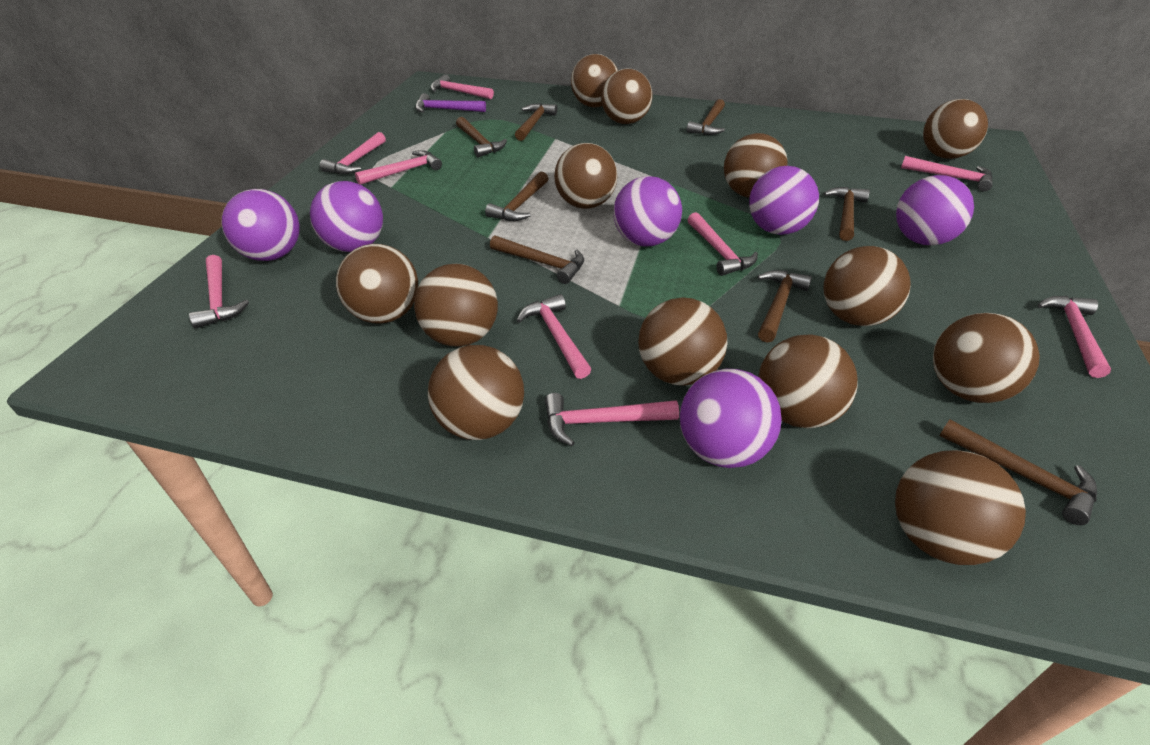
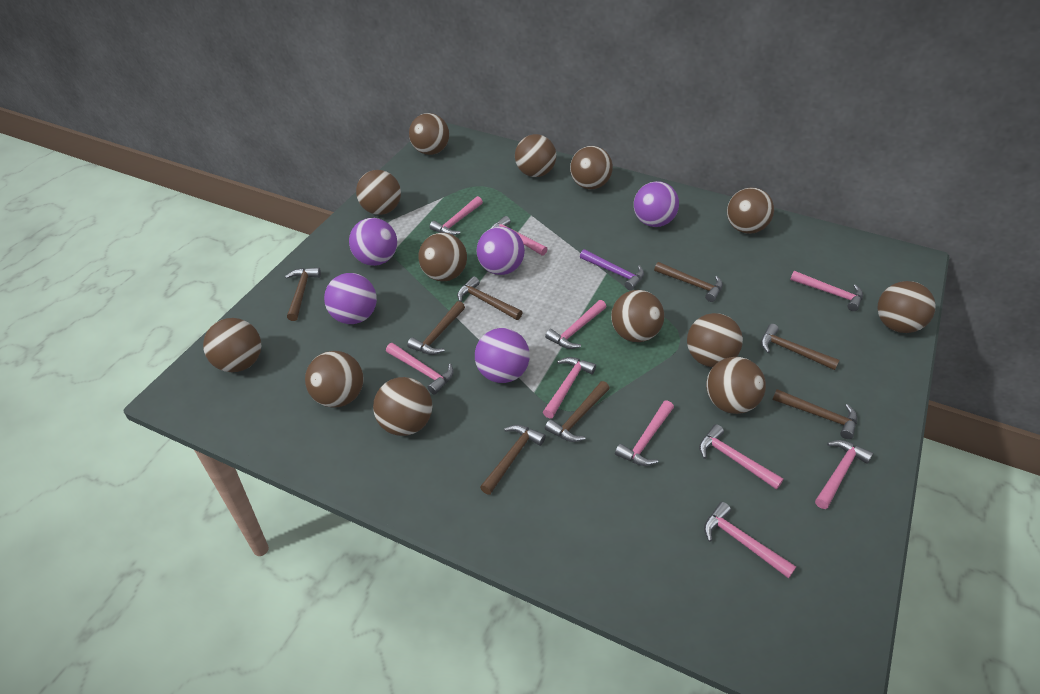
pink hammer: [189,255,249,329] [320,132,386,174] [355,150,442,185] [431,74,494,99] [517,294,591,379] [545,393,679,446] [688,212,758,276] [901,156,993,192] [1038,296,1111,378] = 9 -> [386,343,454,395] [430,196,483,235] [490,216,547,256] [543,357,596,419] [545,300,606,349] [615,401,674,466] [699,424,784,490] [704,502,796,579] [790,271,863,311] [815,440,873,509] = 10
purple ball: [222,189,300,261] [310,181,383,252] [613,176,682,246] [680,369,782,468] [749,166,819,235] [896,175,974,245] = 6 -> [324,273,377,324] [349,218,397,266] [475,328,530,383] [477,227,525,275] [634,181,679,227] = 5

